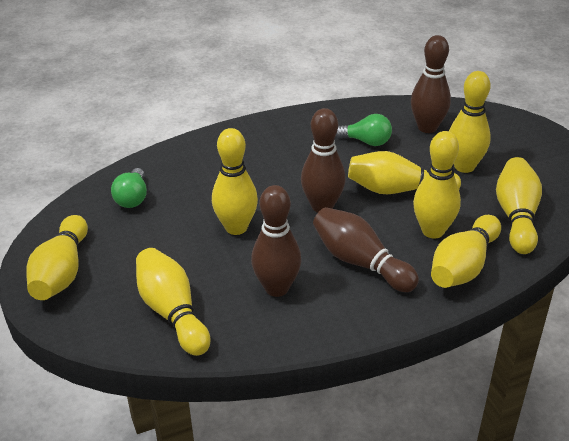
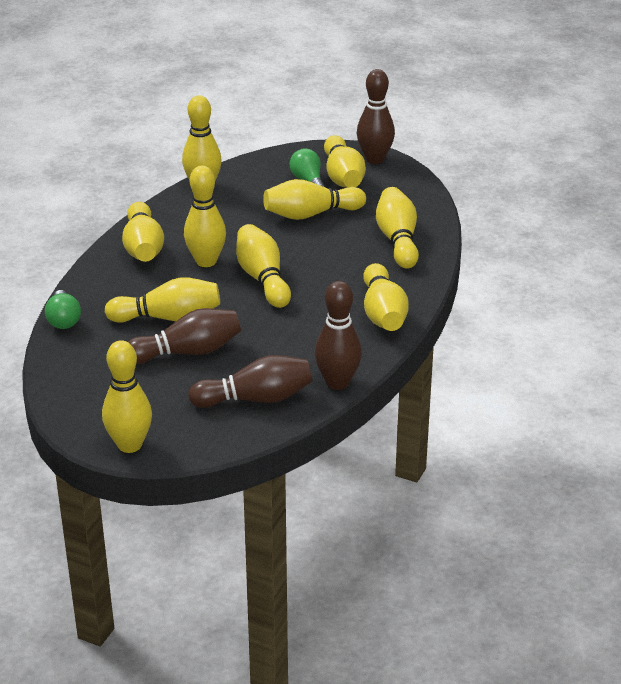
yellow bowling pin: [26,215,88,300] [136,248,210,356] [212,128,258,235] [348,151,461,194] [413,131,461,238] [431,215,501,288] [449,71,491,173] [496,157,542,254] = 8 -> [102,340,152,453] [105,277,220,323] [122,202,164,262] [182,95,222,181] [184,165,226,267] [236,224,291,308] [263,179,366,220] [324,135,366,188] [363,263,409,331] [376,187,419,269] = 10

